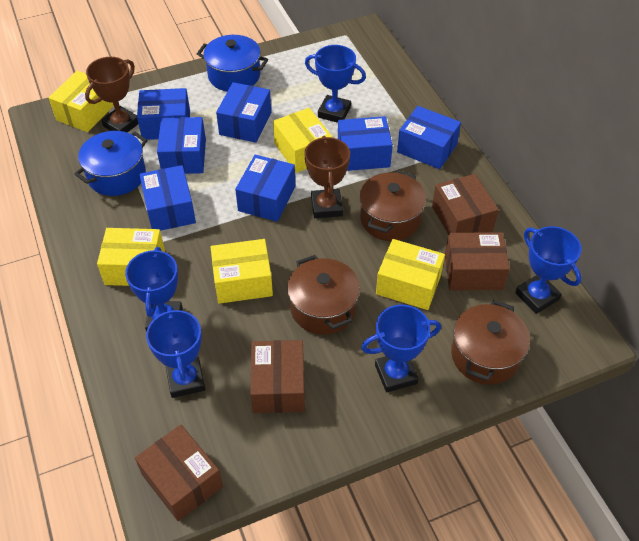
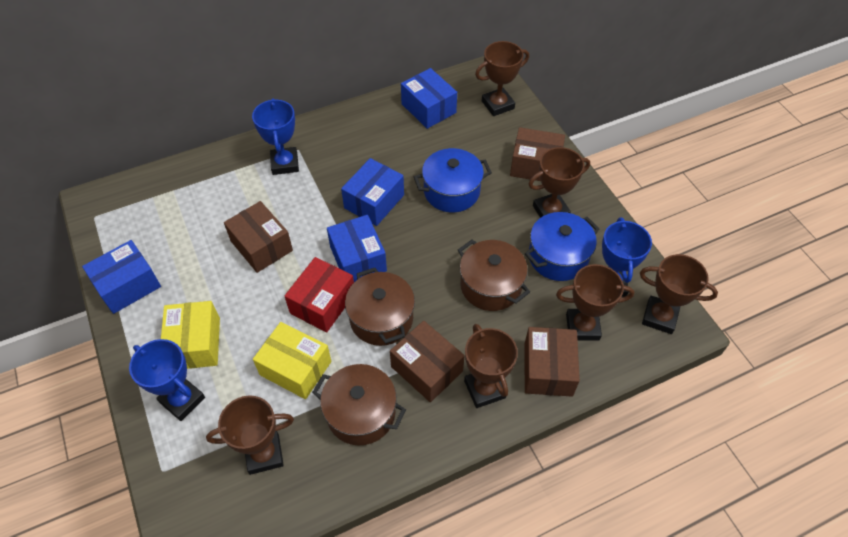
blue box: [137,88,190,140] [140,165,196,231] [157,117,206,174] [216,82,271,143] [235,155,295,222] [338,116,393,171] [397,106,461,169] = 7 -> [82,240,161,314] [327,215,387,282] [341,158,404,226] [401,68,457,129] = 4
blue trophy: [125,247,183,332] [146,306,205,398] [305,45,366,123] [361,305,441,393] [515,226,582,314] = 5 -> [129,339,205,421] [252,98,299,175] [602,217,652,297] = 3
brown trophy: [85,57,138,133] [304,136,350,218] = 2 -> [206,395,294,475] [464,324,518,408] [475,41,529,116] [528,147,590,218] [556,264,634,341] [640,254,718,334] = 6
red box: none = 0 -> [285,257,354,332] = 1
yellow box: [49,71,114,132] [97,228,165,286] [211,239,273,304] [273,108,332,173] [376,239,445,310] = 5 -> [161,301,220,369] [253,322,331,399] = 2

